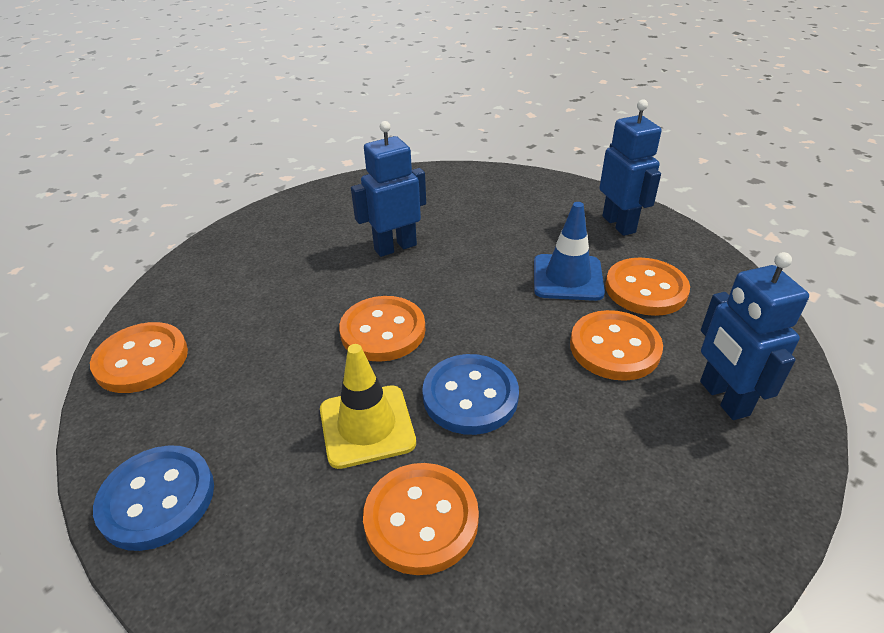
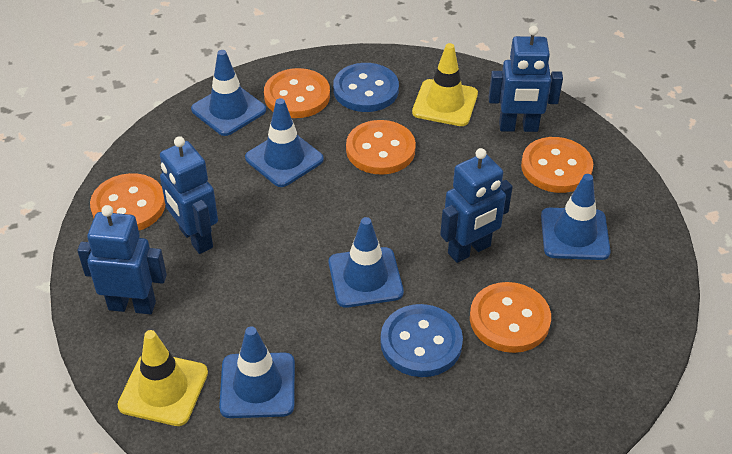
blue robot: [351,121,426,257] [599,99,662,236] [700,252,809,420] = 3 -> [77,205,167,314] [160,136,218,254] [440,148,513,263] [489,26,563,132] = 4
blue traffic cone: [534,202,605,301] = 1 -> [191,50,266,136] [219,326,295,418] [245,98,324,187] [329,217,404,308] [541,174,610,260] = 5
yellow traffic cone: [320,344,416,469] = 1 -> [117,330,208,426] [412,43,478,126] = 2

